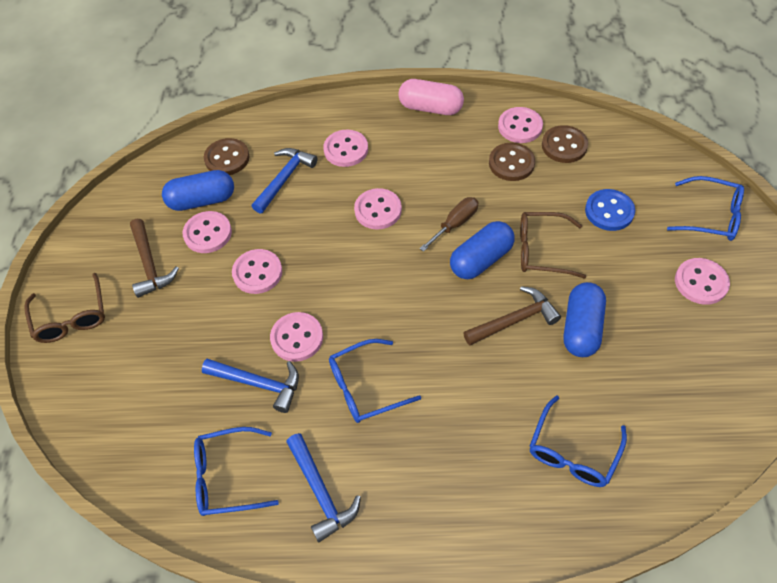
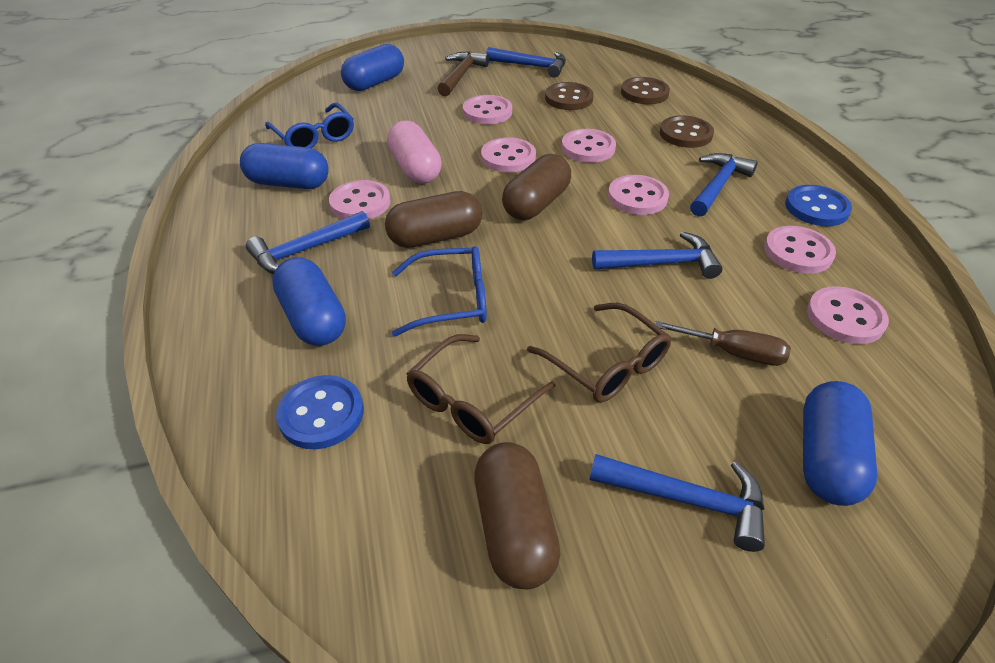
blue button: [585,189,635,231] = 1 -> [276,375,364,449] [785,185,852,226] = 2
blue capsule: [162,170,234,211] [450,221,515,279] [564,282,606,357] = 3 -> [240,143,329,189] [272,257,346,346] [341,44,404,91] [803,381,877,506] = 4
blue glasses: [194,427,279,516] [329,339,421,423] [529,395,627,487] [667,176,744,241] = 4 -> [265,103,354,148] [392,246,487,337] = 2
blue hammer: [202,359,299,413] [252,148,317,214] [286,433,361,542] = 3 -> [246,211,370,274] [486,47,566,78] [590,454,765,552] [592,232,722,279] [690,153,758,217] = 5
brown capsule: none = 0 -> [385,191,482,248] [475,442,560,589] [502,154,571,220] = 3
brown hammer: [130,219,179,298] [463,286,561,346] = 2 -> [437,51,489,96] = 1

